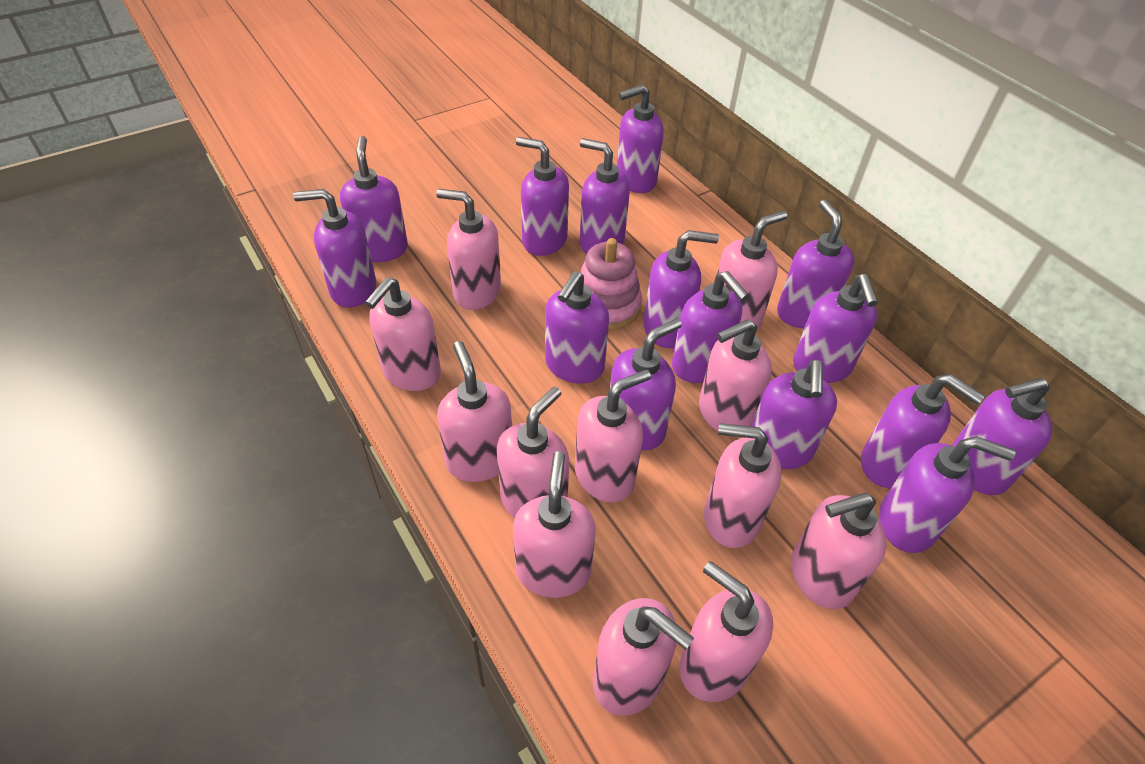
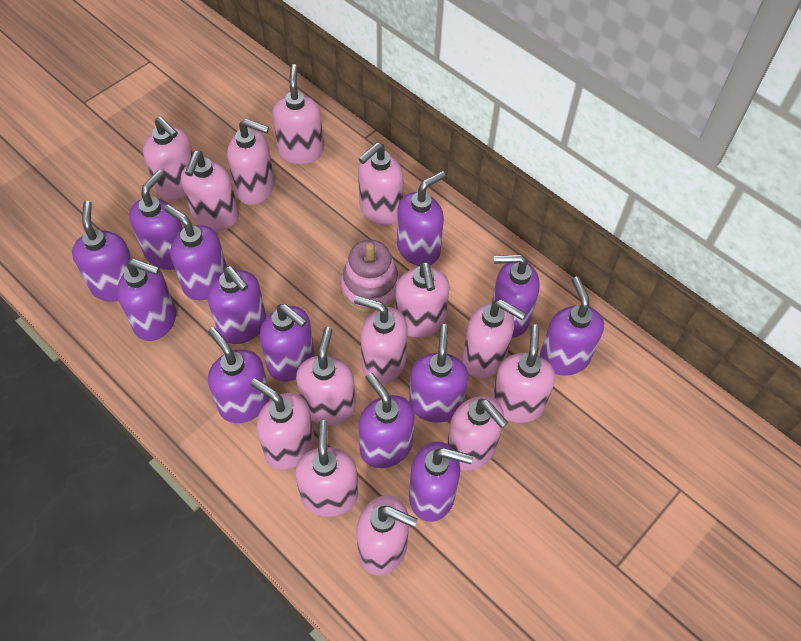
pink soap dispenser: [365,277,441,391] [436,189,501,310] [437,341,512,482] [497,386,569,518] [513,451,596,598] [575,369,651,502] [593,598,694,715] [680,561,773,702] [699,319,772,431] [704,423,781,548] [717,211,787,330] [791,493,887,609] = 12 -> [143,117,193,200] [181,151,239,231] [227,119,274,205] [250,378,314,470] [272,64,324,164] [295,420,358,517] [296,327,356,426] [354,296,408,385] [356,495,418,575] [358,142,404,225] [395,261,449,337] [447,396,508,470] [463,300,526,378] [491,324,555,423] = 14
purple soap dispenser: [293,189,376,308] [340,136,408,262] [516,137,569,256] [545,271,609,384] [580,138,630,254] [610,318,682,451] [617,85,664,193] [644,230,719,348] [672,271,749,383] [752,360,837,469] [777,200,854,328] [793,274,878,383] [861,374,985,488] [879,436,1016,553] [952,378,1052,495] = 15 -> [72,201,133,302] [117,259,176,341] [129,170,183,270] [164,204,227,300] [208,266,266,344] [208,327,270,423] [260,304,314,382] [358,373,415,468] [397,171,446,266] [409,324,469,423] [409,441,473,522] [492,254,540,338] [540,277,604,376] = 13

